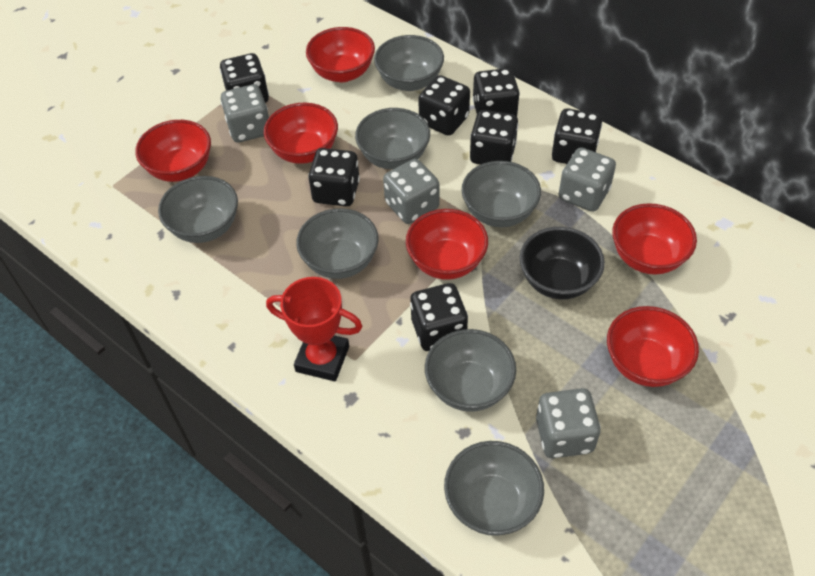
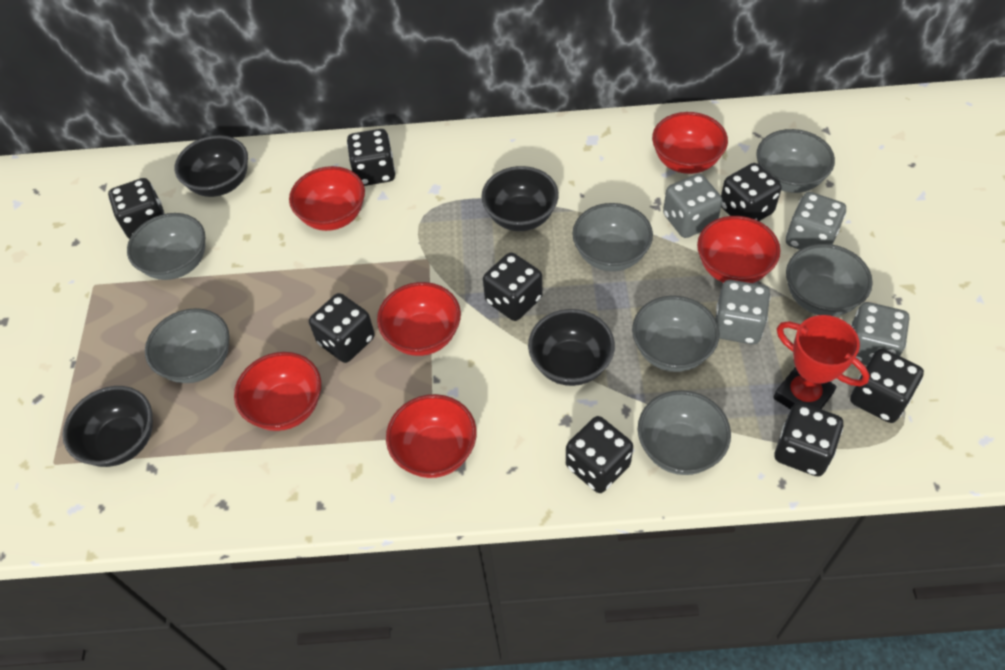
black bowl: [520,227,605,299] = 1 -> [62,386,153,467] [175,135,248,197] [481,166,559,231] [528,309,615,386] = 4
black dice: [220,53,269,103] [308,148,360,207] [410,283,468,351] [418,75,470,136] [470,110,518,165] [473,68,520,116] [552,108,602,164] = 7 -> [108,178,165,239] [309,293,375,363] [347,129,395,186] [483,252,543,321] [566,416,633,493] [721,163,782,221] [775,402,843,477] [850,349,924,423] = 8

